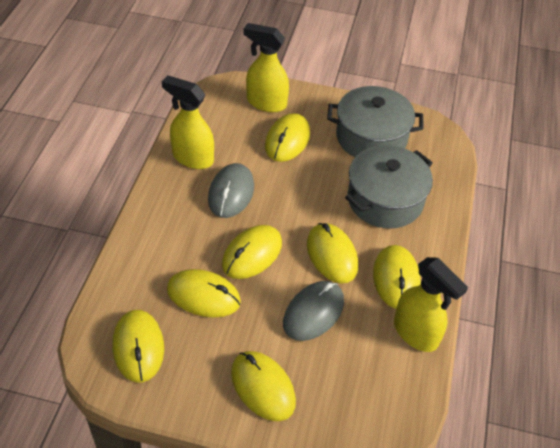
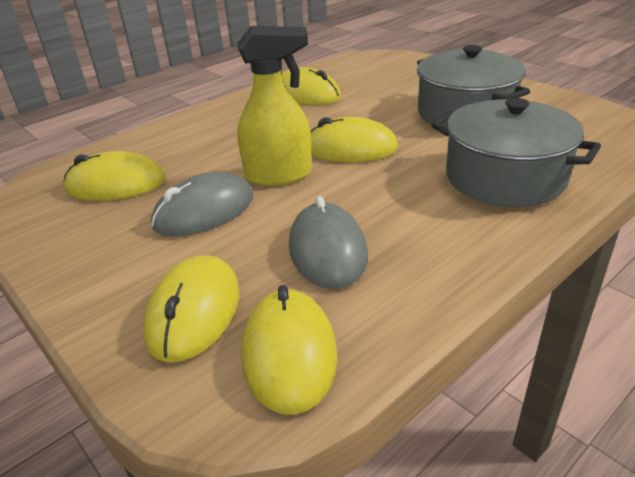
yellow mouse: [113,310,164,383] [167,269,241,318] [222,225,282,279] [231,351,296,421] [265,113,310,162] [307,223,358,284] [373,245,421,309] = 7 -> [64,151,165,201] [143,255,239,362] [241,285,337,415] [281,67,341,105] [310,117,398,162] = 5
yellow spray bottle: [162,75,214,169] [243,23,289,112] [394,257,468,352] = 3 -> [237,26,312,186] = 1

